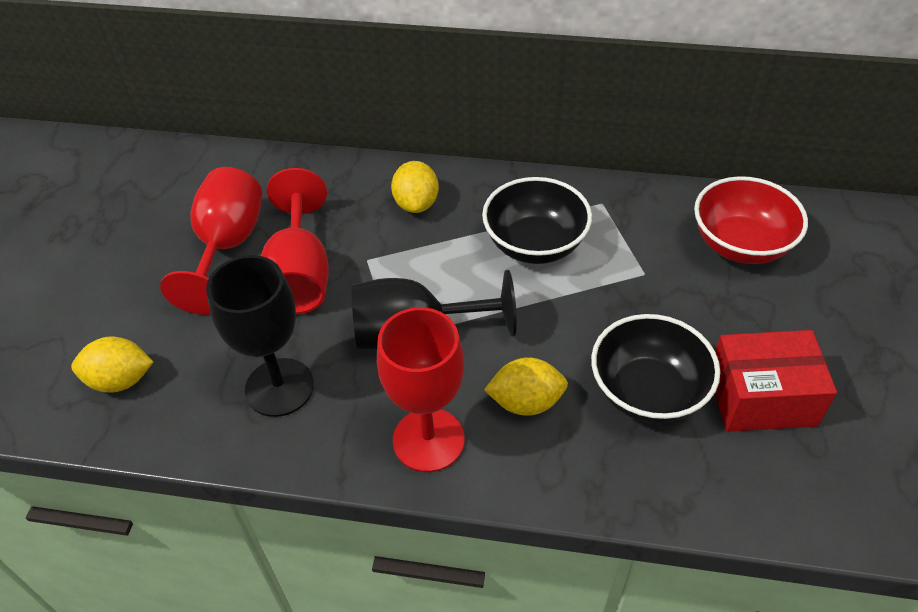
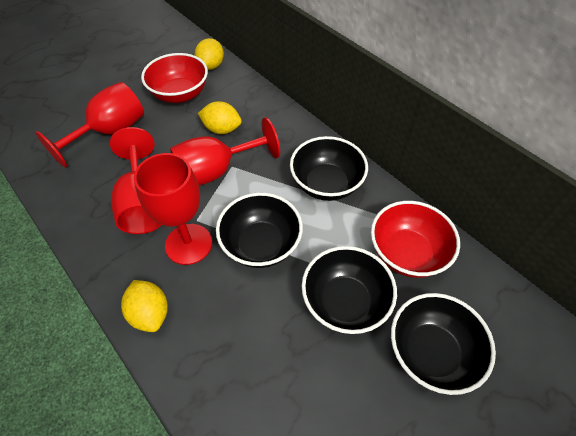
black bowl: [482,177,592,264] [591,314,720,423] = 2 -> [216,193,303,268] [290,136,368,201] [302,246,397,334] [391,293,496,395] = 4
black goblet: [206,255,314,417] [351,270,517,350] = 2 -> none = 0
red bowl: [694,176,808,264] = 1 -> [141,53,208,103] [371,201,460,278] = 2
red box: [715,330,837,432] = 1 -> none = 0
red goblet: [160,167,262,315] [261,168,329,314] [377,307,465,472] = 3 -> [35,82,144,168] [110,127,161,234] [134,153,212,265] [170,117,280,186] = 4

